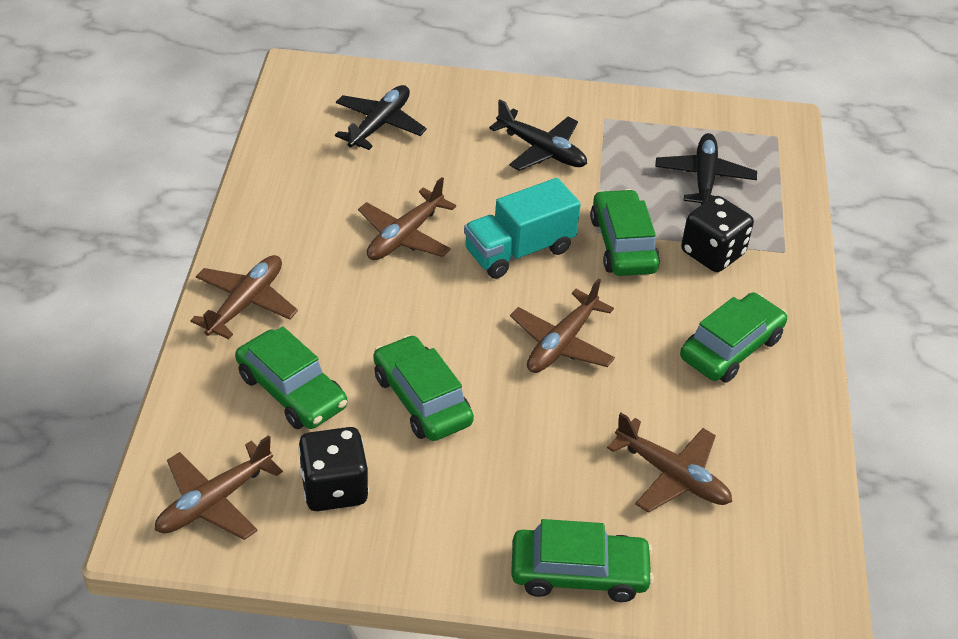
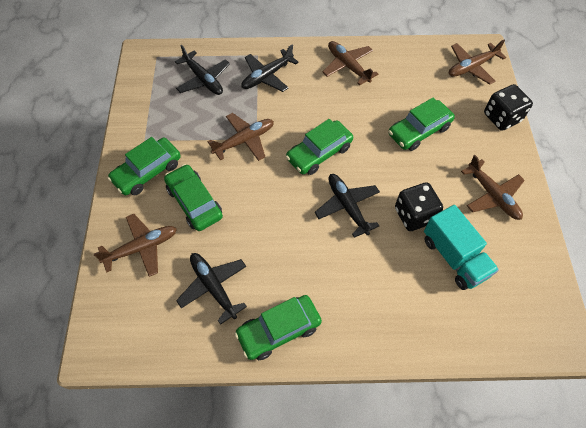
black plane: [335,85,427,150] [489,99,587,171] [655,133,757,205] = 3 -> [175,45,230,95] [176,253,247,325] [241,45,299,92] [315,174,380,238] = 4

